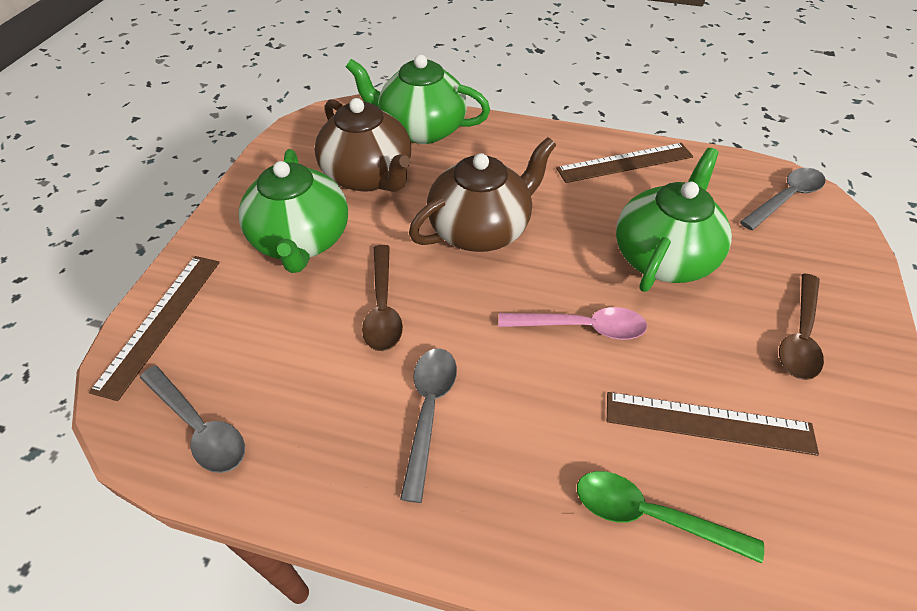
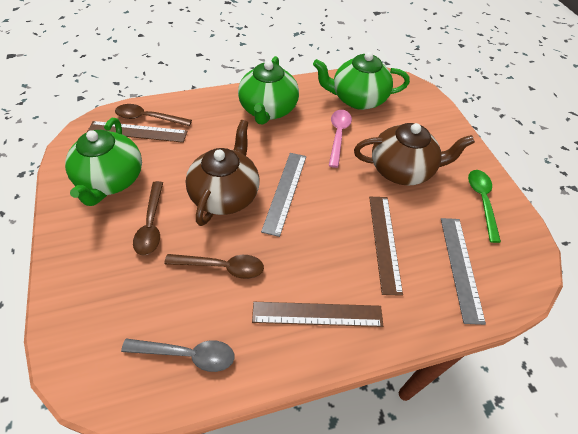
brown spoon: [362,245,403,351] [779,273,824,380] = 2 -> [115,104,192,126] [133,181,163,256] [164,254,264,279] = 3
grey ruler: none = 0 -> [261,153,306,237] [441,218,486,325] = 2
grey spoon: [140,365,245,473] [400,348,457,503] [740,168,826,230] = 3 -> [121,338,234,372] = 1

